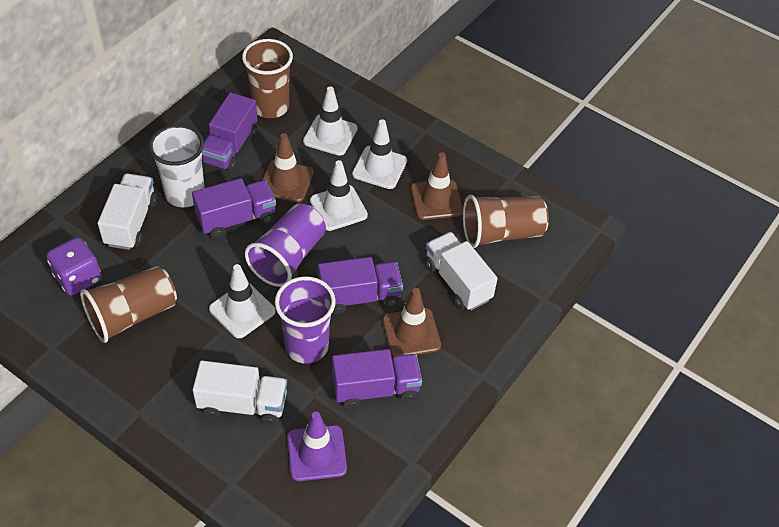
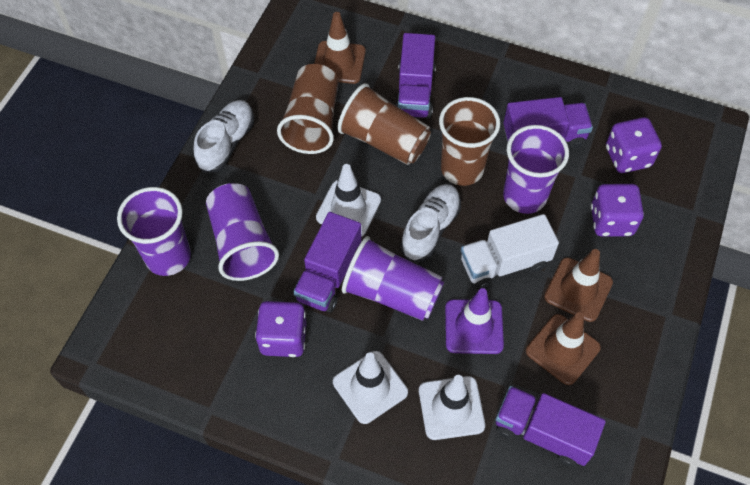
purple cup: [245,203,326,287] [275,276,336,364] = 2 -> [117,187,191,276] [206,183,279,281] [342,236,444,321] [503,125,569,214] = 4
purple dice: [47,237,102,295] = 1 -> [255,301,307,357] [591,184,644,237] [606,117,662,173] = 3
white cup: [149,125,205,207] = 1 -> none = 0
white shoe: none = 0 -> [193,100,254,173] [400,184,461,262] = 2
white traffic cone: [209,264,276,338] [303,86,358,156] [310,160,368,231] [352,119,407,189] = 4 -> [316,164,381,237] [333,351,408,424] [419,375,485,440] = 3
white truck: [98,173,157,250] [192,360,287,425] [425,232,498,310] = 3 -> [461,214,559,289] = 1

